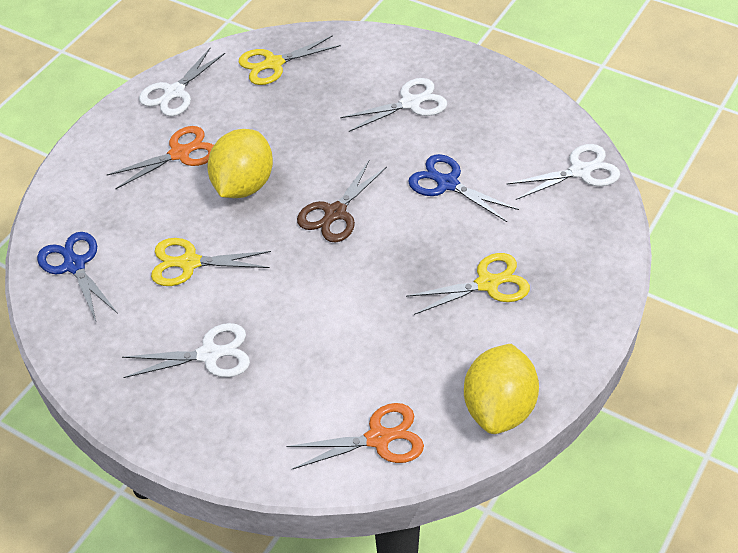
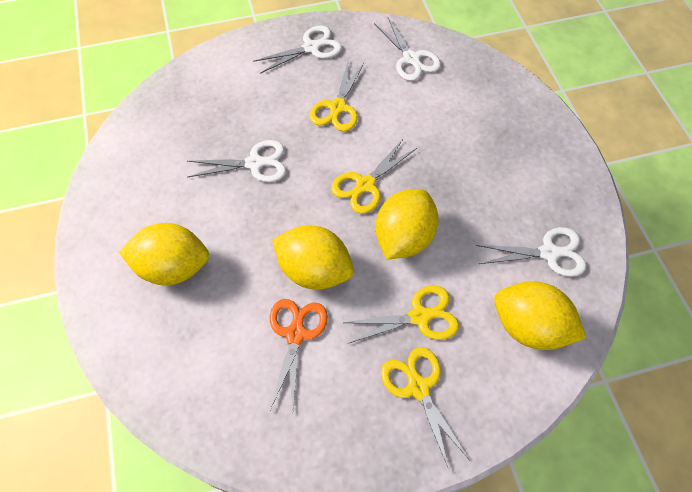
blue scissors: [37,232,118,321] [408,154,519,222] = 2 -> none = 0
brown scissors: [297,161,387,242] = 1 -> none = 0
orange scissors: [107,126,214,189] [287,403,424,469] = 2 -> [270,299,328,411] = 1
yellow lemon: [207,129,273,198] [464,344,539,434] = 2 -> [119,223,209,285] [272,226,354,290] [376,189,439,259] [494,281,586,350] = 4
yellow scissors: [151,238,271,286] [239,35,341,85] [406,253,530,315] = 3 -> [310,62,364,132] [331,139,417,214] [344,285,459,343] [381,347,469,469] = 4

